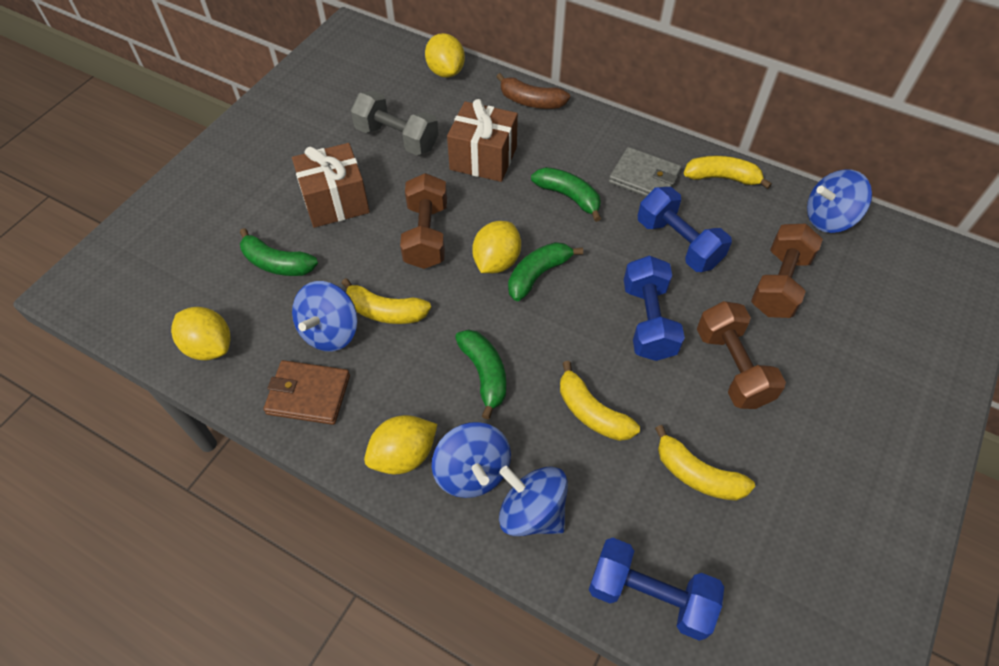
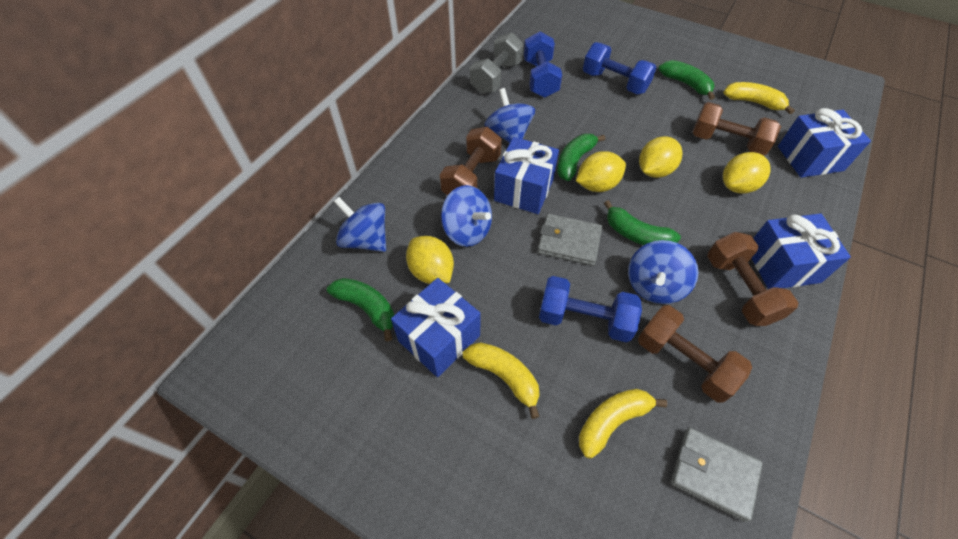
blue gift: none = 0 -> [391,278,480,377] [494,137,559,214] [751,213,851,289] [778,108,871,178] = 4
brown banana: [497,73,570,109] = 1 -> none = 0
brown dumbbell: [400,173,447,269] [697,301,786,409] [751,223,823,318] = 3 -> [440,127,502,195] [638,305,752,402] [693,102,781,156] [707,232,799,326] = 4
brown gift: [292,143,370,228] [447,99,518,182] = 2 -> none = 0
brown wallet: [264,360,350,425] = 1 -> none = 0
grey wallet: [609,147,681,197] = 1 -> [537,214,602,266] [670,428,763,522] = 2
yellow banana: [342,278,431,324] [560,361,640,441] [655,425,755,501] [684,156,772,189] = 4 -> [463,342,540,419] [579,389,667,459] [724,82,795,114] = 3

